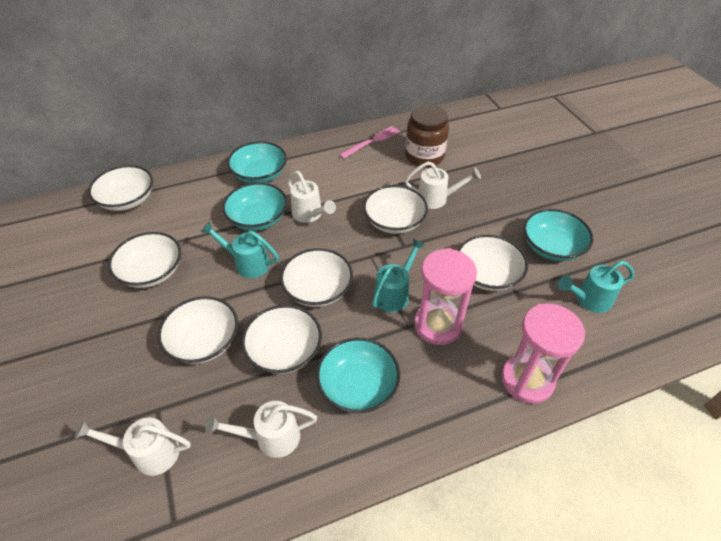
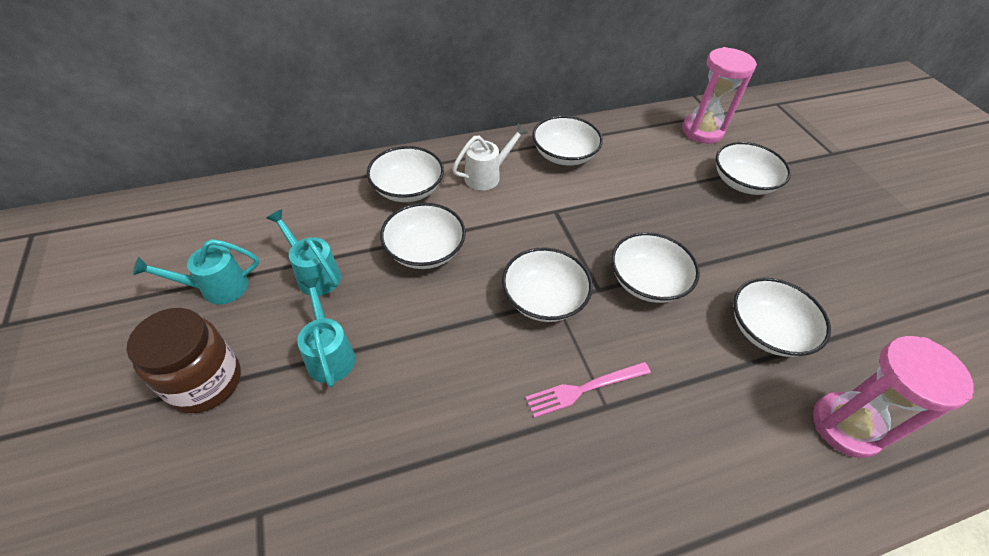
turquoise bowl: [222,182,287,231] [227,141,287,183] [316,338,400,413] [524,209,593,261] = 4 -> none = 0
white watering can: [74,417,191,476] [205,401,317,458] [287,171,336,223] [405,162,481,209] = 4 -> [452,124,528,190] = 1

